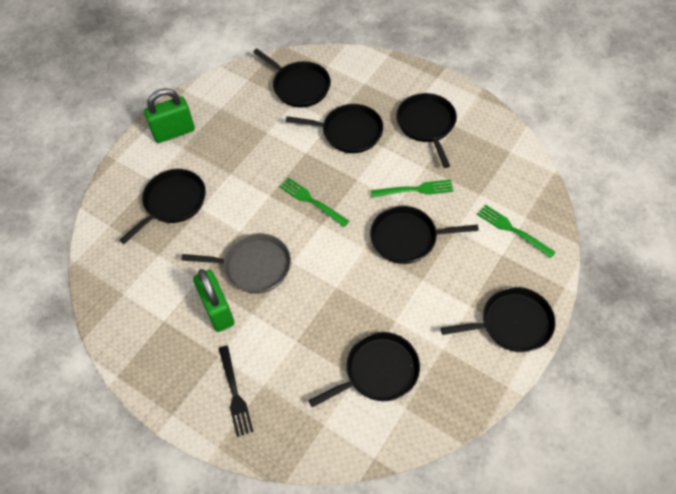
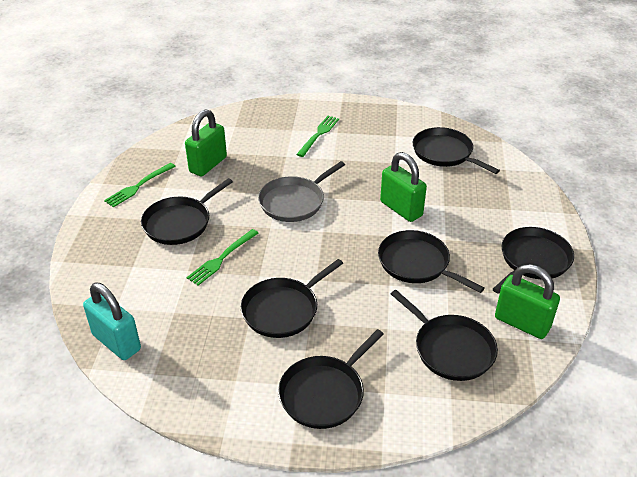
black fork: [218,346,253,437] = 1 -> none = 0
green padlock: [144,88,195,143] [193,269,234,332] = 2 -> [185,110,227,176] [380,152,427,222] [495,264,560,339] = 3
turquoise padlock: none = 0 -> [83,283,141,360] = 1

